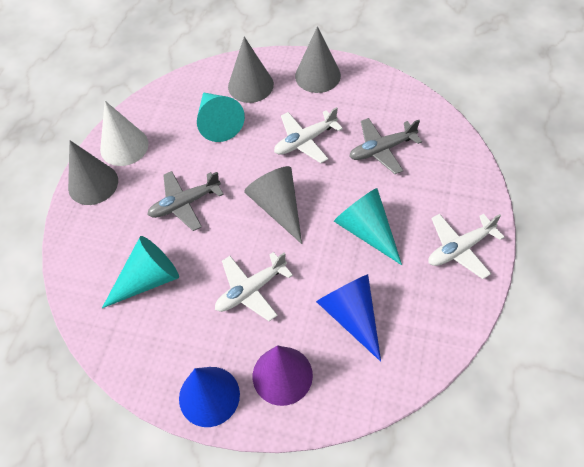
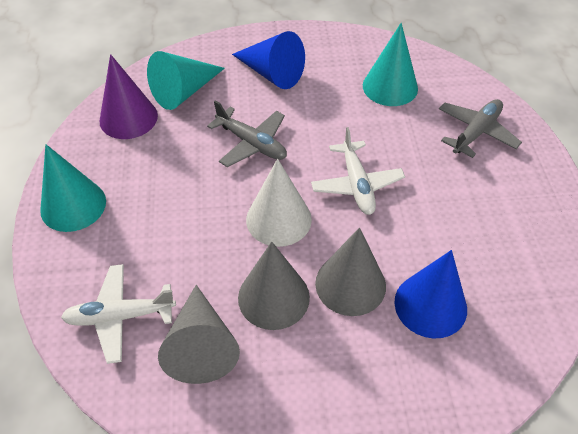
grey cone: [68,140,118,205] [228,37,274,103] [244,166,302,244] [295,26,341,93] = 4 -> [158,285,240,384] [238,241,310,330] [315,228,386,316] = 3
white plane: [215,252,293,321] [274,107,343,163] [428,214,504,279] = 3 -> [61,264,176,364] [311,127,405,215] = 2

